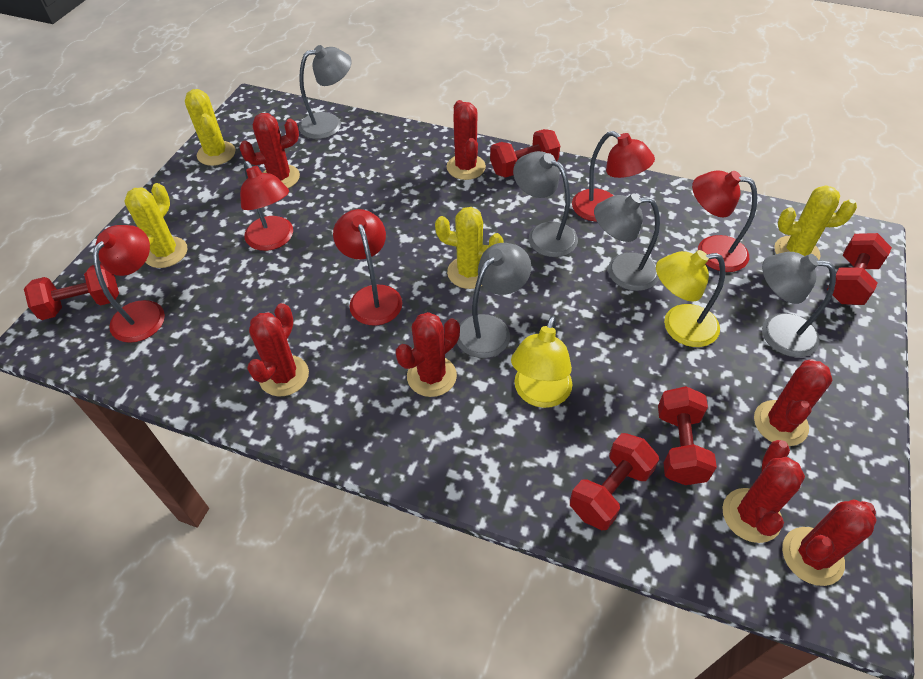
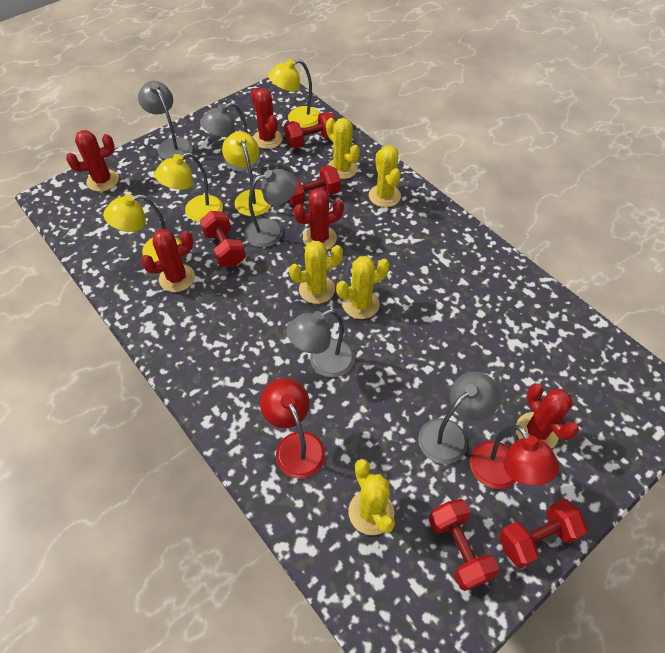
red cactus: [239,113,300,188] [247,303,309,397] [396,312,460,397] [446,100,486,180] [722,440,805,543] [754,359,832,446] [782,499,877,586] = 7 -> [66,130,119,192] [141,229,195,292] [251,88,283,149] [294,189,344,250] [516,383,579,449] = 5
red lamp: [93,225,165,343] [240,161,293,251] [333,209,402,326] [572,131,655,222] [692,170,757,272] = 5 -> [260,378,326,479] [470,425,559,489] = 2
yellow cactus: [124,183,188,268] [185,89,235,166] [435,207,504,289] [774,185,857,260] = 4 -> [289,241,343,304] [326,118,360,179] [336,256,390,319] [348,459,395,535] [369,145,401,207] = 5
yellow lamp: [511,316,572,408] [656,250,725,347] = 2 -> [104,194,181,262] [154,152,223,222] [222,131,271,216] [268,59,320,128] = 4

